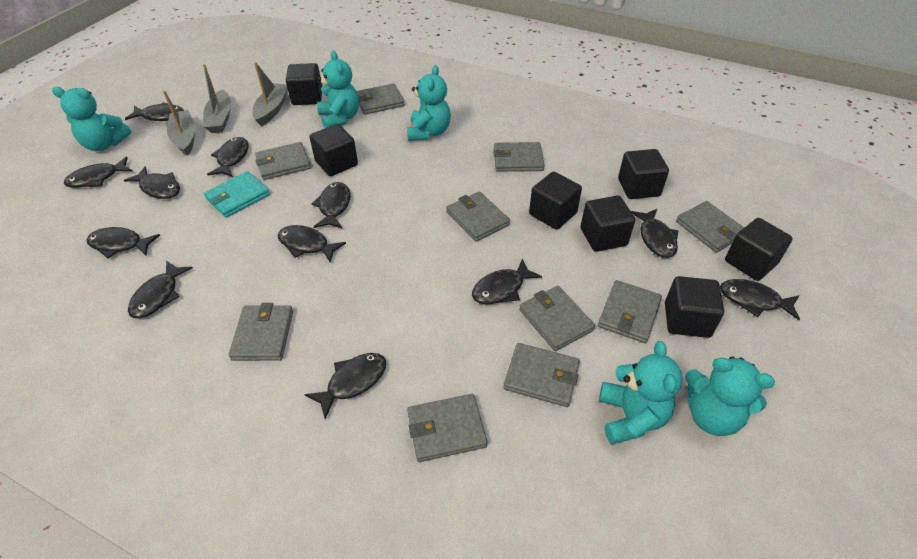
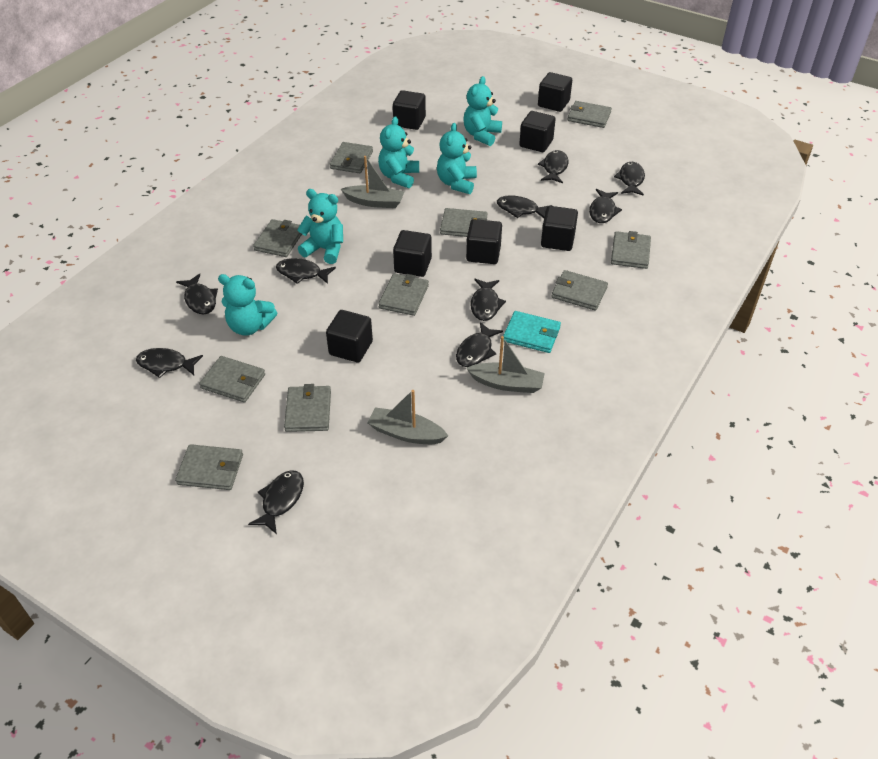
black fish: [63,157,133,188] [86,227,160,259] [124,166,180,199] [125,102,184,121] [128,260,193,318] [207,137,249,177] [278,225,346,263] [304,353,386,419] [312,182,351,228] [472,258,542,304] [631,209,679,258] [720,279,800,320] = 12 -> [136,348,203,378] [176,274,218,315] [248,470,304,534] [276,258,336,284] [456,322,503,367] [471,279,506,321] [497,195,552,218] [538,150,569,183] [589,189,622,223] [614,162,645,196] = 10

